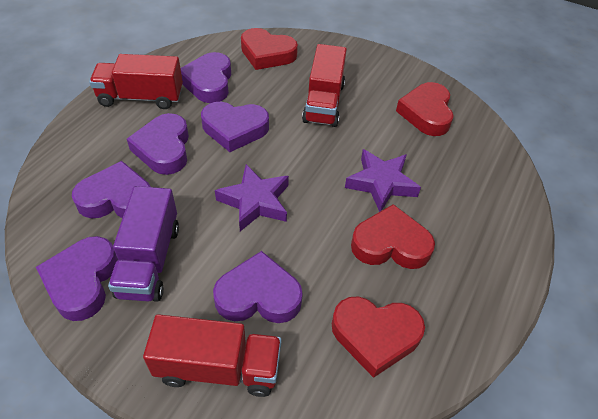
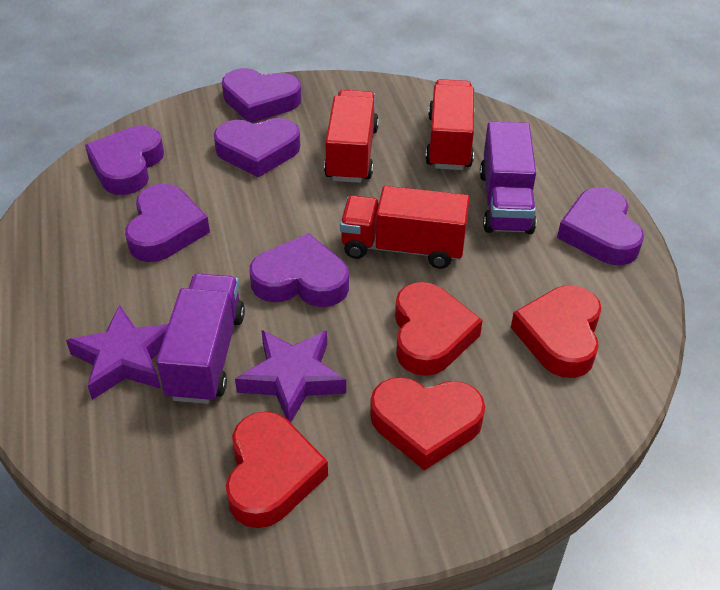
purple truck: [108,186,179,302] = 1 -> [156,273,245,404] [480,122,536,234] = 2

